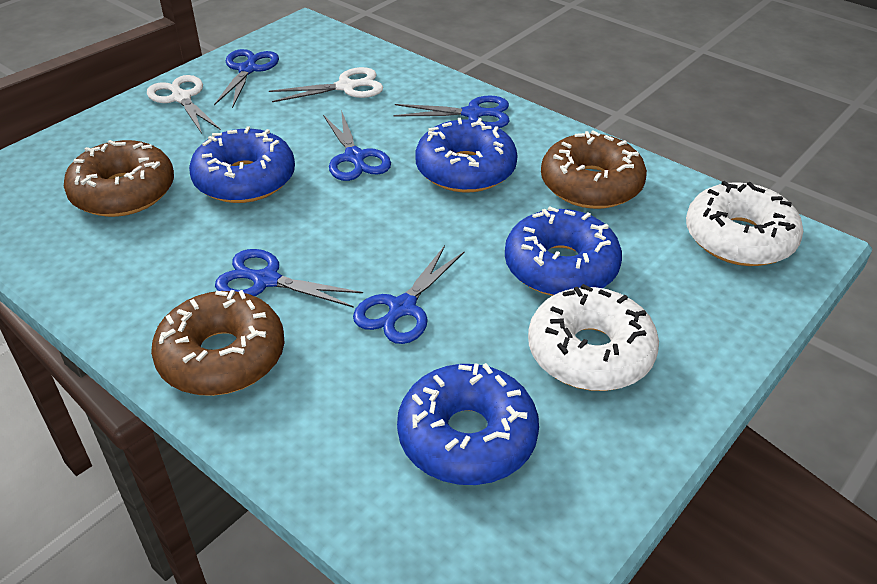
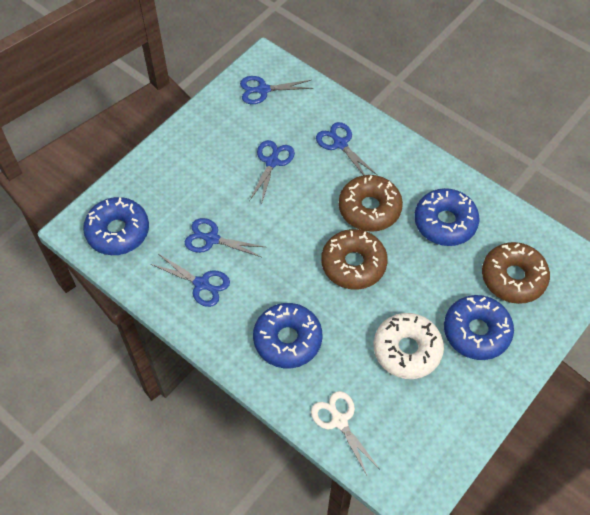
white donut: [528,284,659,391] [686,181,803,266] = 2 -> [374,313,444,379] = 1
white scissors: [147,75,221,134] [269,67,383,102] = 2 -> [311,391,379,475] = 1

